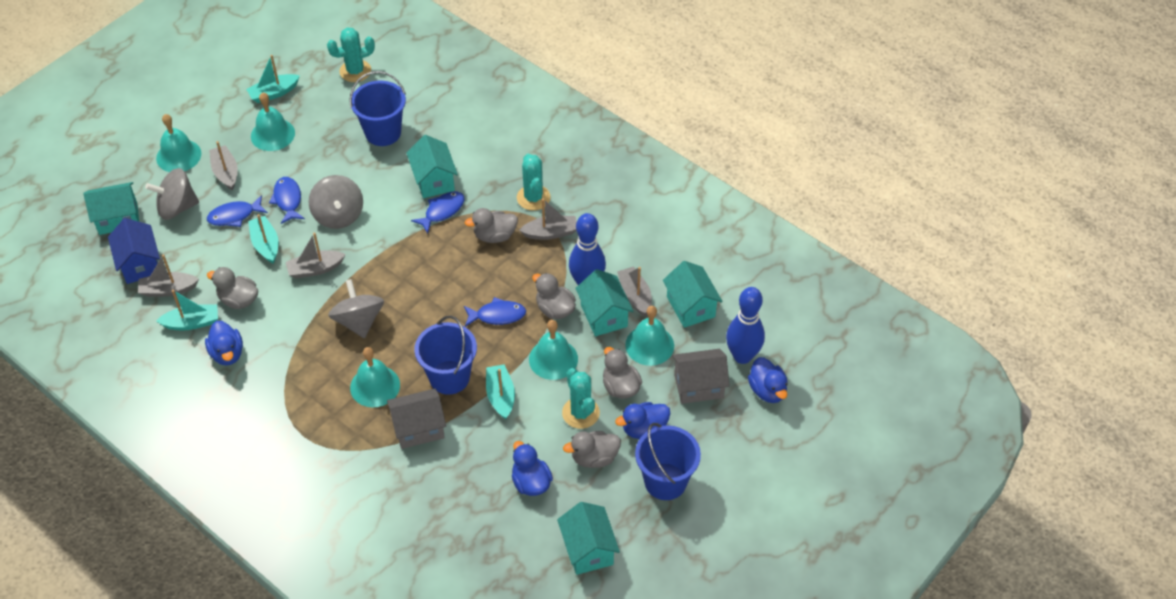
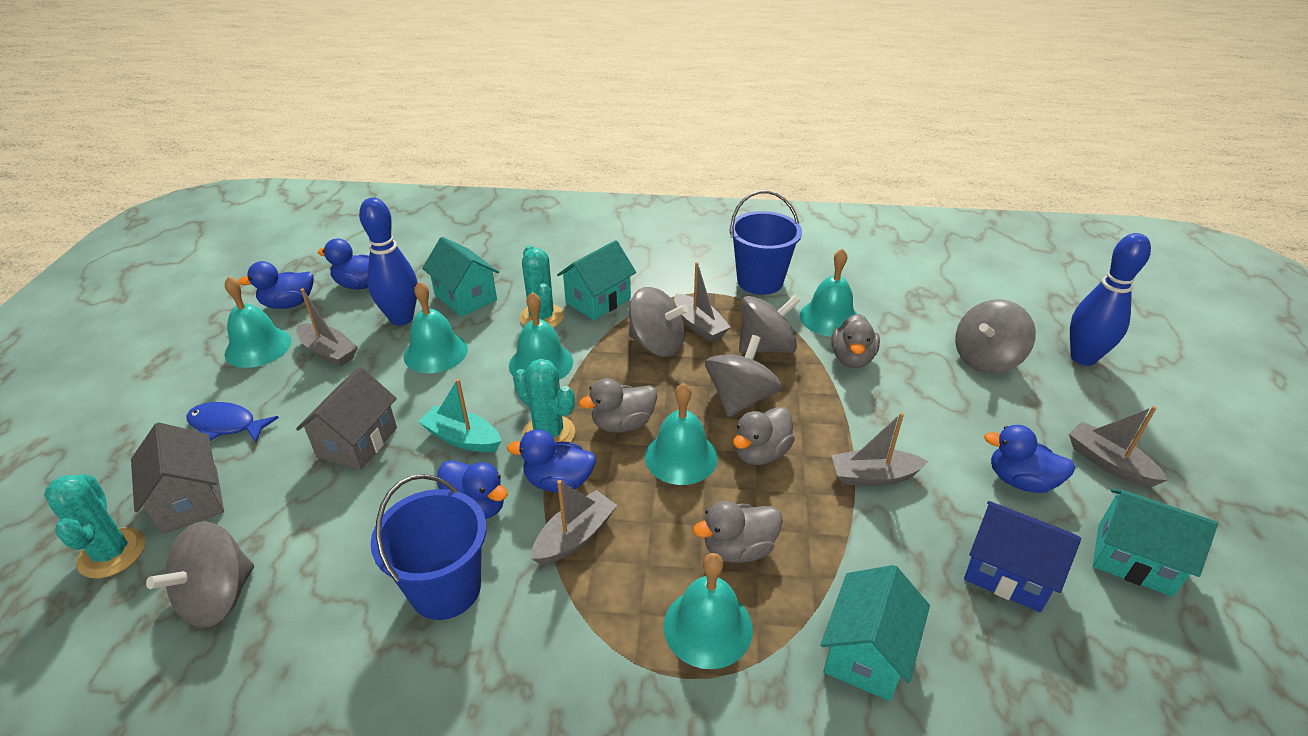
blue bucket: [349,71,406,146] [414,316,477,395] [635,423,701,500] = 3 -> [371,474,486,620] [729,190,802,295] = 2
blue duck: [205,321,243,365] [512,441,553,496] [615,402,670,439] [748,357,788,403] = 4 -> [238,261,314,309] [317,238,369,290] [437,460,508,519] [507,429,596,493] [984,425,1075,493] = 5
blue fish: [207,195,268,227] [269,177,305,224] [411,191,464,234] [464,297,526,327] = 4 -> [186,402,279,443] = 1
grey duck: [207,267,258,309] [465,208,518,243] [532,273,576,319] [563,431,621,468] [603,347,642,399] = 5 -> [579,378,657,433] [693,501,783,563] [733,407,795,465] [831,314,880,368] = 4
grey spinning top: [145,168,199,220] [308,175,363,229] [328,279,384,339] = 3 -> [146,521,254,628] [629,287,688,357] [705,335,782,417] [739,295,801,353] [955,299,1036,374] = 5
turquoise bell: [156,114,201,172] [251,92,295,151] [350,347,400,407] [529,320,578,380] [625,306,674,366] = 5 -> [224,276,291,368] [404,281,468,373] [509,292,573,380] [645,383,718,485] [663,553,753,669] [799,248,857,337] = 6
turquoise boat: [156,290,218,330] [246,55,300,103] [248,214,279,264] [486,364,515,419] = 4 -> [419,379,501,452] = 1
turquoise house: [83,182,139,235] [406,135,458,198] [557,502,620,575] [575,269,634,337] [663,261,723,328] = 5 -> [422,237,499,317] [557,240,636,320] [821,565,930,701] [1093,489,1218,597] = 4

